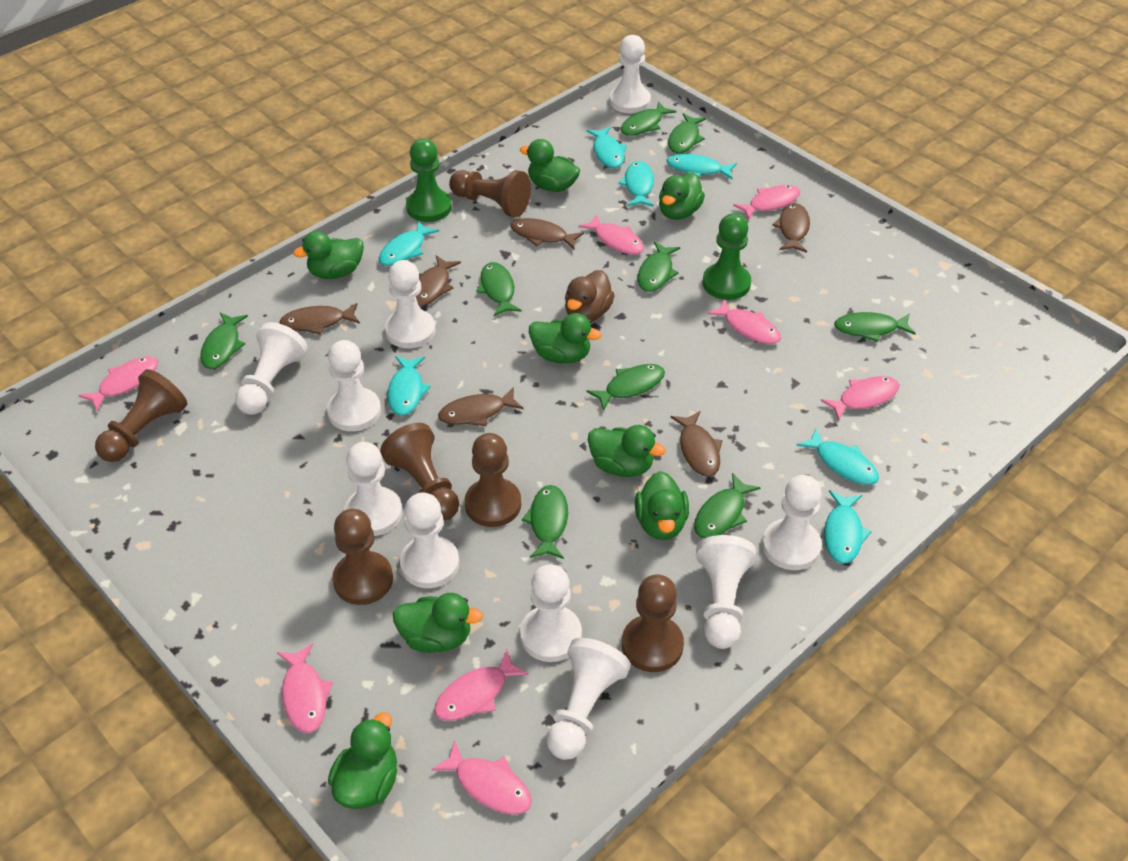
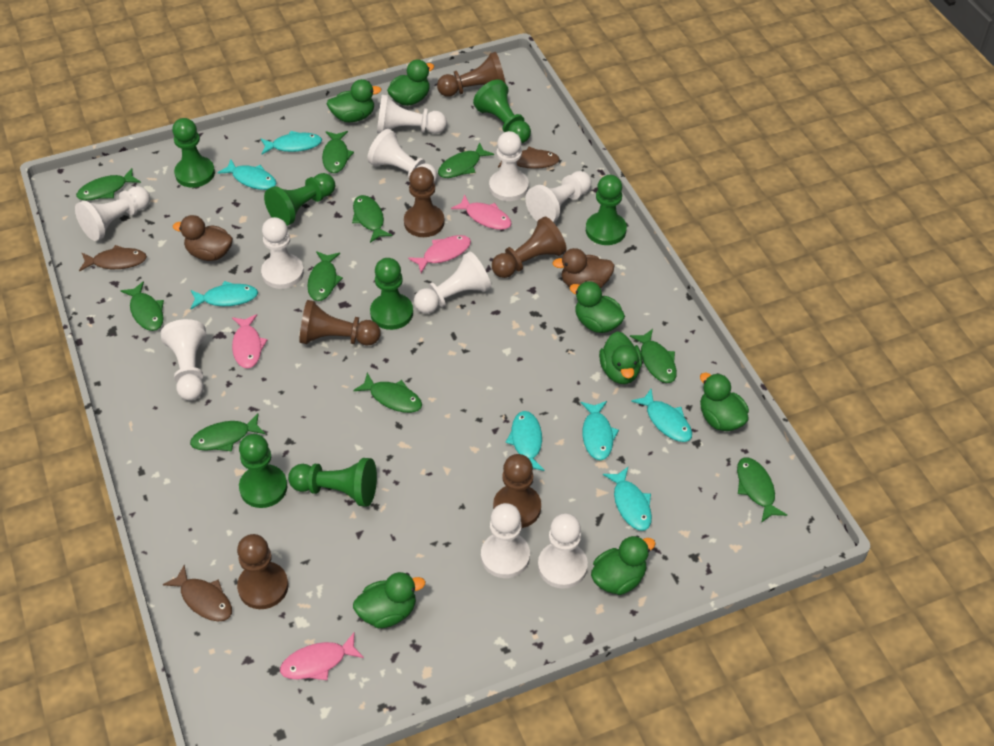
brown duck: [565,270,615,322] = 1 -> [173,215,233,261] [552,248,615,288] = 2
brown fish: [279,303,360,335] [416,255,461,306] [438,387,524,426] [510,218,584,250] [670,411,723,477] [772,203,810,253] = 6 -> [79,245,147,272] [163,565,232,621] [498,147,560,169] = 3
green duck: [293,231,364,279] [328,712,397,809] [393,593,483,653] [520,139,580,192] [529,313,601,364] [588,425,666,477] [635,471,689,540] [659,172,705,220] = 8 -> [327,79,381,122] [353,572,425,628] [387,59,434,106] [570,281,625,333] [591,535,656,595] [599,331,642,384] [700,373,749,431] = 7
green fish: [200,313,248,369] [476,262,522,316] [522,485,568,559] [587,364,665,411] [621,101,677,136] [637,242,680,292] [668,113,706,154] [694,473,761,538] [834,312,916,342] = 9 -> [76,168,141,200] [121,281,164,331] [190,414,265,451] [307,251,343,301] [322,131,354,173] [352,195,393,243] [353,373,422,413] [438,142,494,178] [630,329,677,383] [737,458,787,523] = 10
green pawn: [406,139,452,222] [702,213,751,300] = 2 -> [172,118,215,188] [239,434,287,508] [264,173,335,226] [288,458,377,507] [370,258,413,330] [473,80,531,143] [586,175,627,245] = 7
pink fish: [79,356,158,411] [277,643,333,733] [431,740,532,815] [434,649,529,721] [578,214,644,255] [707,299,781,344] [733,185,800,220] [820,376,899,421] = 8 -> [232,314,268,368] [280,632,364,680] [408,235,471,273] [451,194,512,230] = 4

